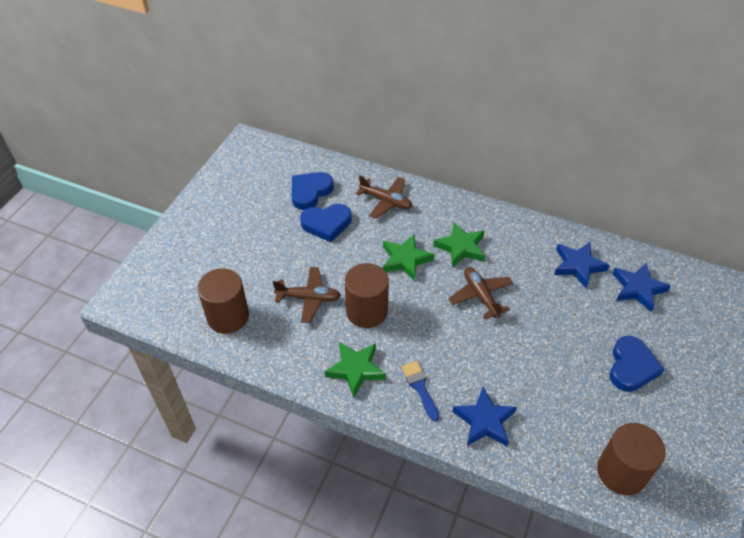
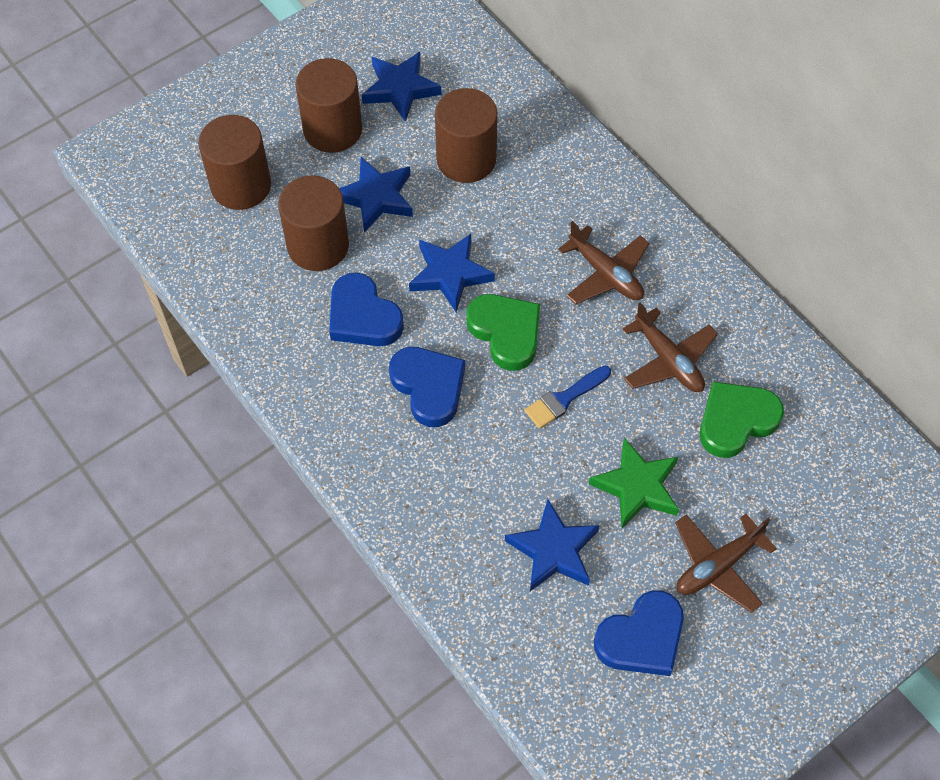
blue star: [452,387,517,446] [554,242,610,288] [612,262,671,312] = 3 -> [339,157,413,233] [362,52,441,122] [409,234,495,312] [505,499,600,591] = 4
brown cylinder: [197,268,249,334] [345,263,389,328] [597,423,666,495] = 3 -> [198,115,271,210] [278,175,349,271] [295,58,362,153] [435,88,498,183] = 4
green heart: none = 0 -> [467,294,540,371] [700,381,784,458] = 2
green star: [325,342,386,397] [383,234,434,281] [433,222,485,268] = 3 -> [589,438,679,529] = 1

